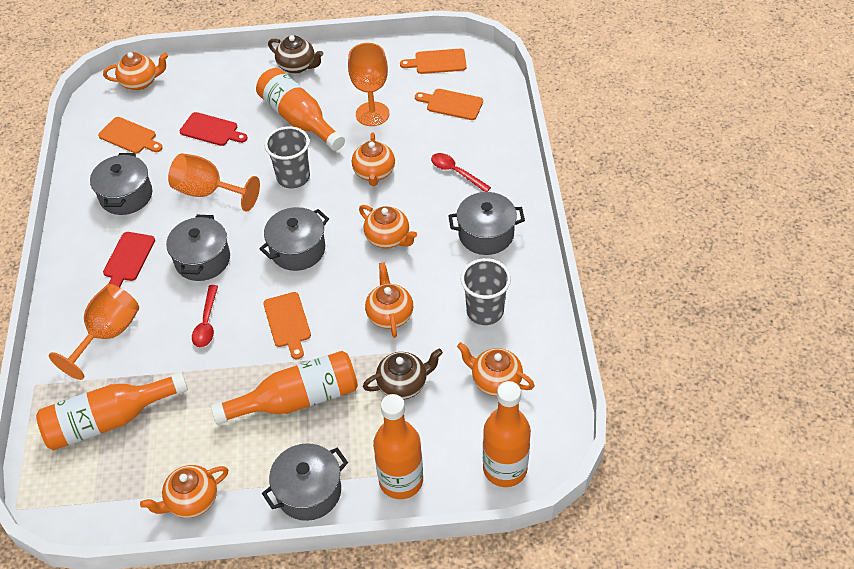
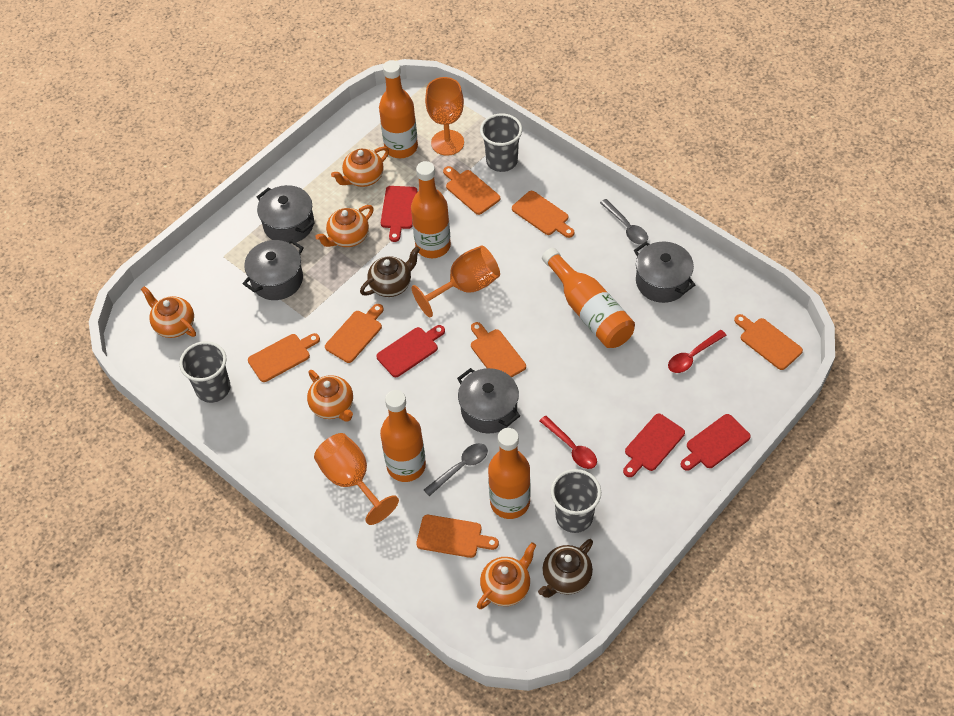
grey cup: [264,126,310,188] [461,258,511,325] = 2 -> [179,341,231,403] [480,113,522,172] [551,469,601,533] = 3
grey pot: [90,153,152,215] [166,215,230,281] [259,207,329,271] [262,443,348,521] [448,192,525,255] = 5 -> [243,239,304,300] [257,185,315,242] [457,368,520,433] [634,242,695,303] = 4
grey spoon: none = 0 -> [424,443,488,496] [600,199,648,244] = 2
orange cutting board: [98,117,163,154] [263,292,311,359] [400,49,467,74] [415,89,483,120] = 4 -> [248,333,320,382] [325,304,384,363] [416,515,499,558] [443,166,500,215] [471,322,526,377] [512,191,574,238] [734,314,803,370] = 7
orange teapot: [103,52,168,90] [140,465,228,518] [352,133,395,186] [359,205,417,249] [365,262,413,338] [457,342,534,396] = 6 -> [141,286,196,338] [307,370,353,422] [315,205,374,247] [331,147,389,187] [477,542,536,609] = 5
red cutting board: [103,232,155,287] [180,112,248,146] = 2 -> [376,325,445,377] [381,186,418,242] [623,414,685,477] [680,414,751,471] = 4

